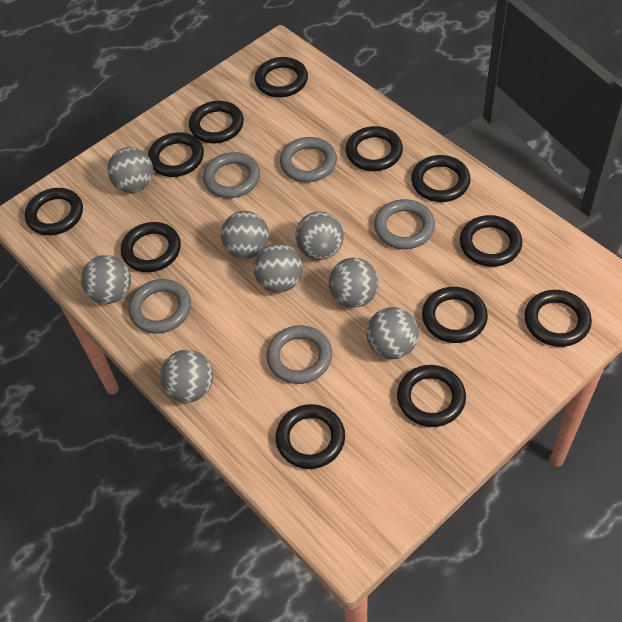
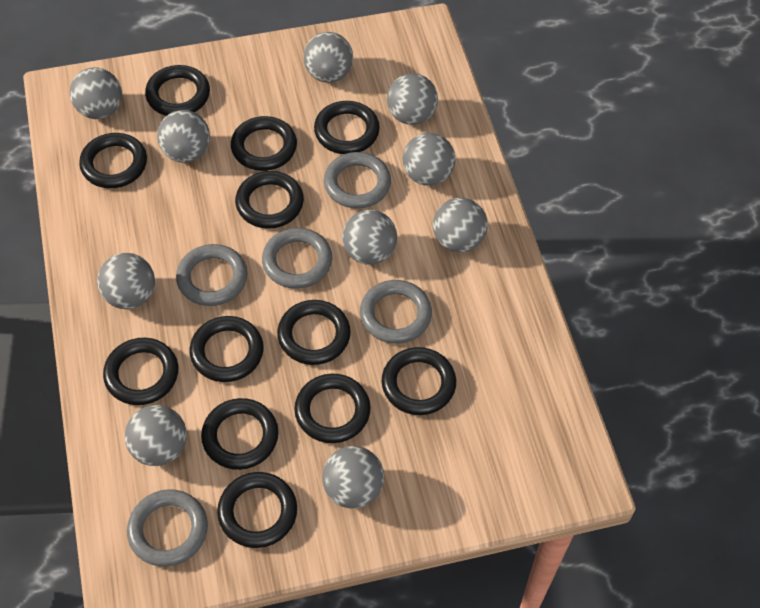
grey ball: [81,255,131,304] [107,147,153,193] [160,350,213,403] [221,211,269,259] [254,243,303,293] [295,211,344,260] [329,258,379,308] [366,307,419,359] = 8 -> [70,67,122,119] [97,253,155,309] [125,405,187,466] [157,110,210,163] [303,32,353,83] [322,446,384,509] [342,210,397,265] [387,73,438,125] [403,133,455,186] [433,198,488,252] = 10

